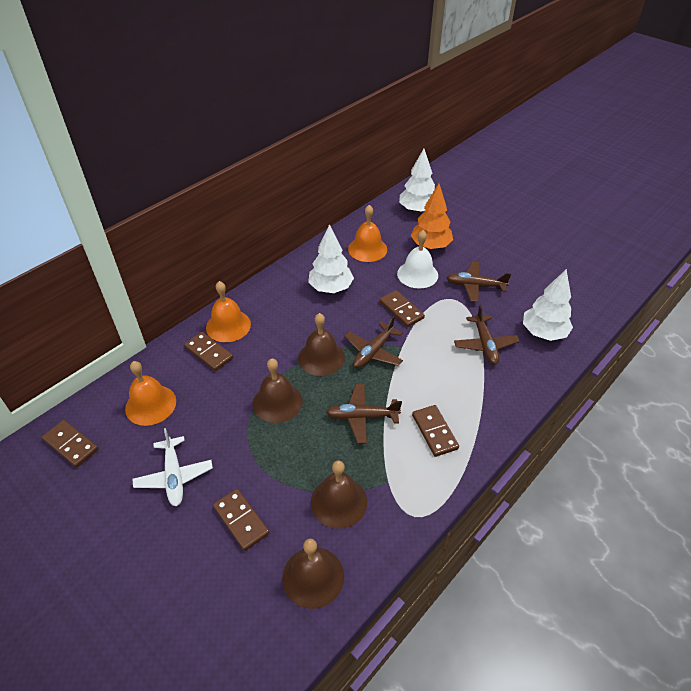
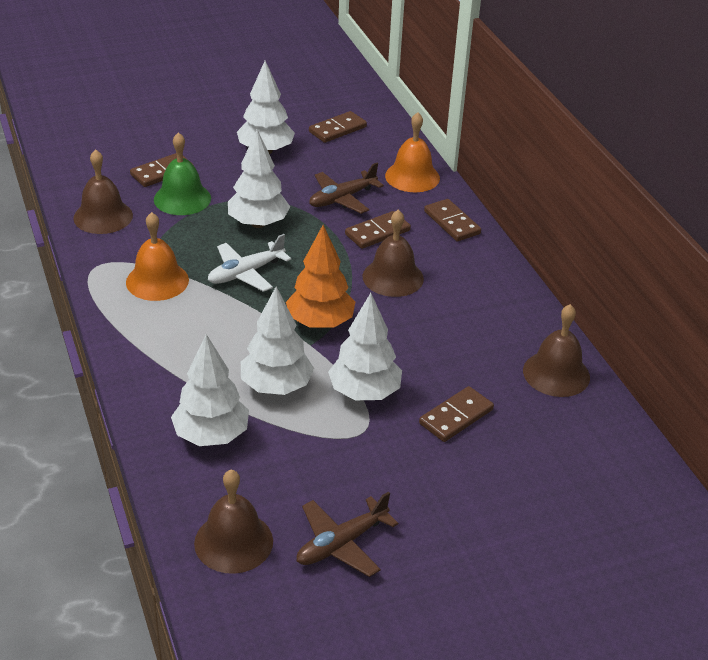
brown plane: [326,384,402,444] [344,316,403,368] [446,262,511,302] [454,305,520,365] = 4 -> [297,491,398,577] [309,163,384,214] = 2
green bell: none = 0 -> [154,132,211,215] = 1
orange bell: [125,361,176,426] [206,281,251,342] [348,205,387,262] = 3 -> [126,212,189,301] [385,112,440,192] = 2
white bell: [397,230,438,289] = 1 -> none = 0
white tree: [308,224,354,293] [399,149,435,213] [523,269,573,341] = 3 -> [171,334,249,446] [228,129,290,228] [237,61,295,154] [241,287,314,395] [328,293,402,400] = 5

